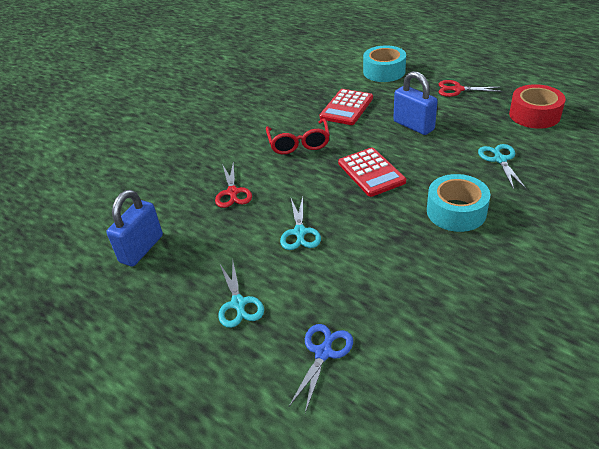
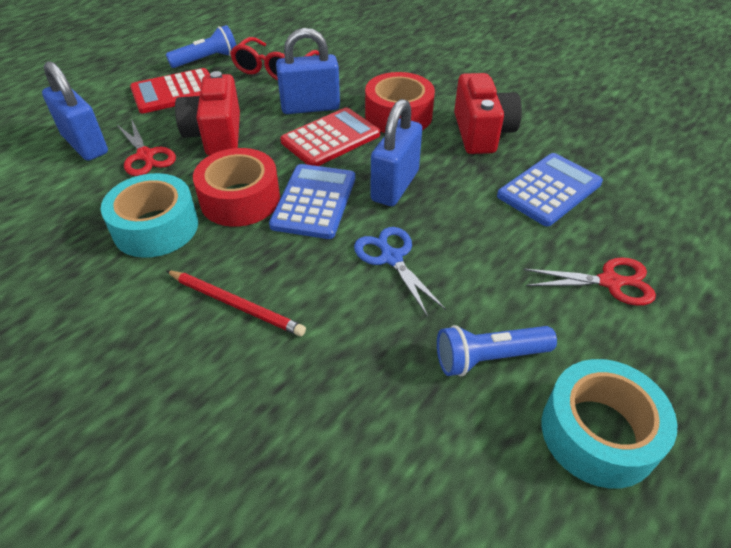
blue calculator: none = 0 -> [269,164,355,239] [497,153,603,226] = 2
blue flashlight: none = 0 -> [166,25,236,68] [437,325,557,376] = 2
blue padlock: [106,190,163,267] [393,71,438,135] = 2 -> [42,61,108,161] [276,28,340,114] [370,99,422,206] = 3
red camera: none = 0 -> [175,71,240,156] [454,73,522,154] = 2
red pencil: none = 0 -> [166,270,306,336] = 1
red tape: [509,84,566,129] = 1 -> [193,148,280,227] [365,72,435,133] = 2
turquoise scissors: [218,261,264,328] [280,197,321,250] [478,144,526,189] = 3 -> none = 0

